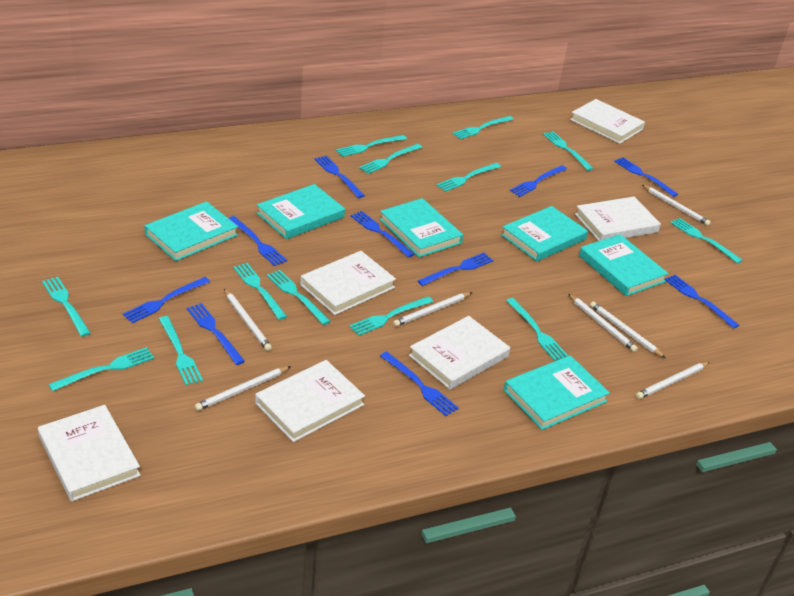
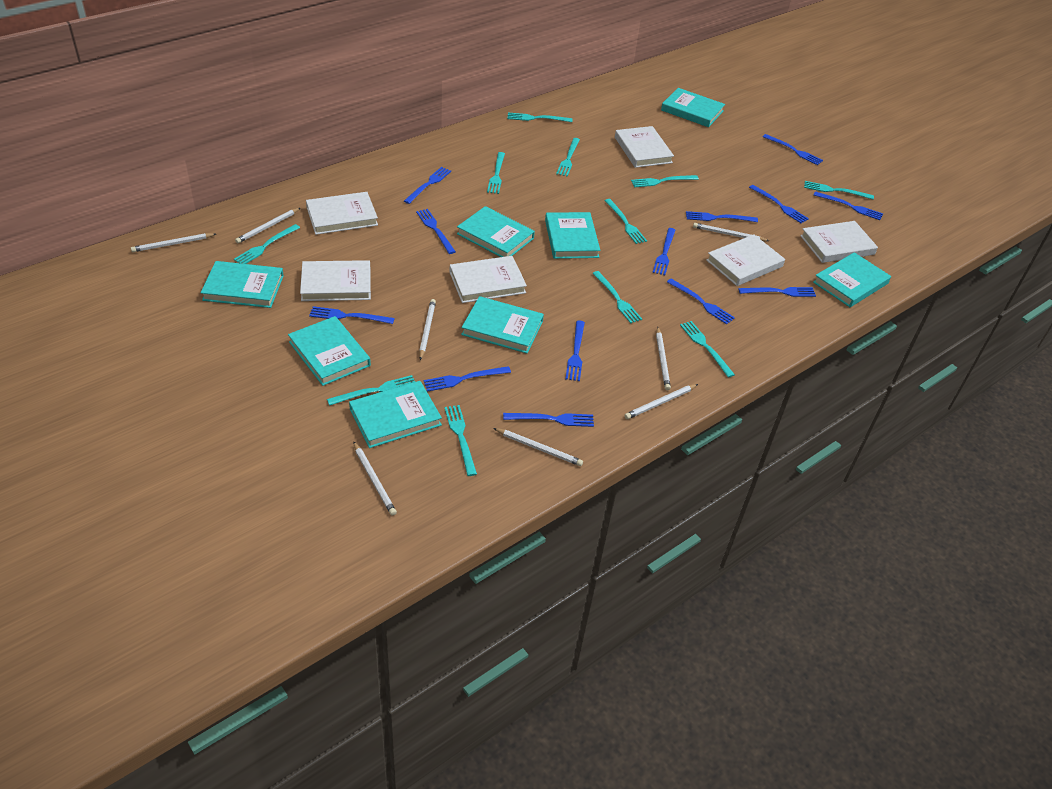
blue fork: [123,277,210,323] [187,303,245,365] [228,216,287,266] [315,156,365,198] [351,211,414,257] [380,352,459,416] [418,253,494,286] [510,165,567,197] [614,157,678,197] [665,275,739,329] = 10 -> [309,306,394,324] [404,167,451,204] [416,209,456,254] [424,366,511,392] [503,413,594,427] [565,321,585,381] [652,228,676,275] [667,278,735,324] [686,211,758,222] [738,287,816,297] [749,185,809,223] [763,134,823,165] [814,191,883,220] = 13
turquoise book: [145,201,238,261] [257,184,345,239] [379,198,463,257] [501,206,588,261] [504,355,610,430] [579,234,668,296] = 6 -> [201,261,284,308] [288,316,371,386] [349,381,442,448] [457,206,535,257] [461,296,544,353] [545,212,600,259] [661,88,725,127] [813,252,891,307] = 8
turquoise fork: [42,277,91,337] [48,347,154,391] [159,316,203,385] [233,263,287,320] [267,270,331,325] [336,135,407,157] [349,296,433,336] [359,144,422,174] [436,163,501,192] [452,116,514,139] [506,298,568,361] [543,131,594,171] [670,218,743,263] = 13 -> [234,224,300,264] [327,375,415,406] [444,405,477,476] [487,152,505,194] [508,113,573,122] [556,138,580,177] [592,271,642,323] [604,199,647,244] [631,175,699,187] [680,321,735,378] [804,181,874,199] = 11
white pencil: [195,366,291,411] [224,289,272,351] [393,292,472,327] [568,294,638,352] [590,301,665,358] [636,362,710,399] [642,185,711,226] = 7 -> [131,233,216,252] [235,208,300,244] [353,441,397,516] [419,299,436,360] [493,428,583,466] [624,384,698,419] [656,327,671,390] [693,223,769,241] = 8

